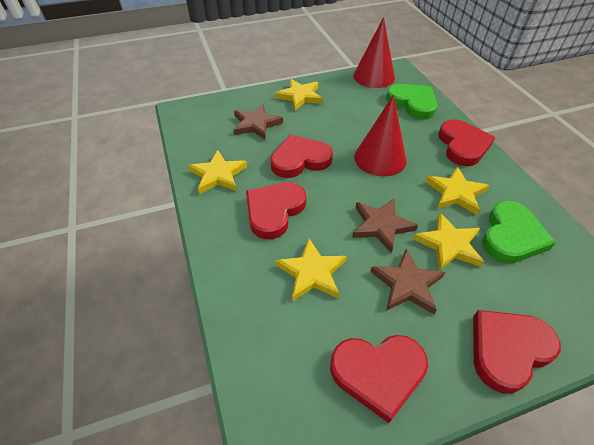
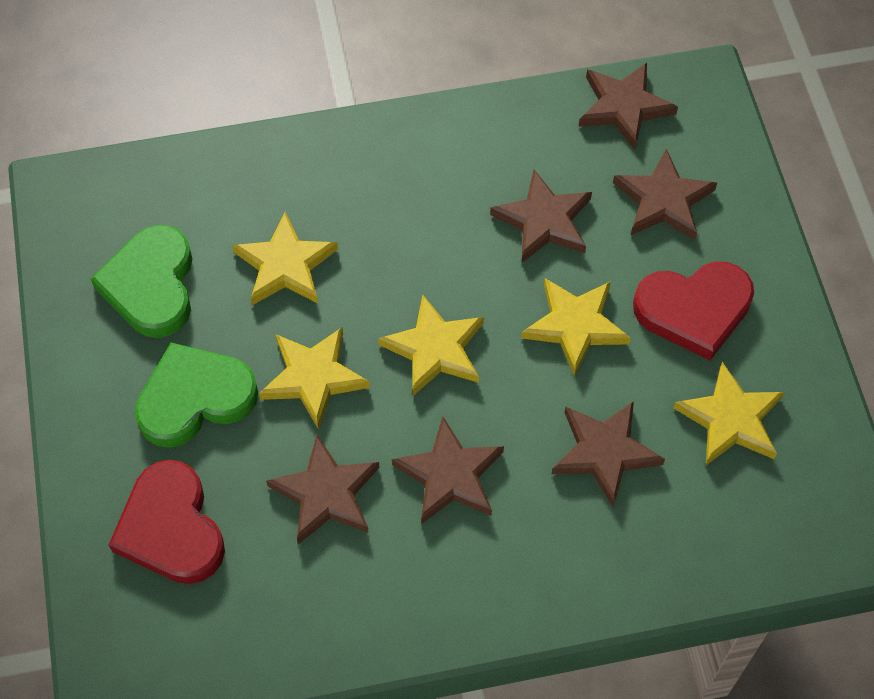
brown star: [233,104,283,140] [352,199,418,253] [370,249,445,314] = 3 -> [266,435,379,544] [392,417,504,524] [490,170,592,263] [552,401,665,507] [579,63,678,149] [613,149,717,240] = 6
red cone: [353,17,395,88] [354,95,407,177] = 2 -> none = 0
red heart: [246,182,306,239] [270,134,333,178] [330,335,428,423] [439,119,495,166] [473,310,561,394] = 5 -> [109,460,225,584] [633,262,754,360] = 2

